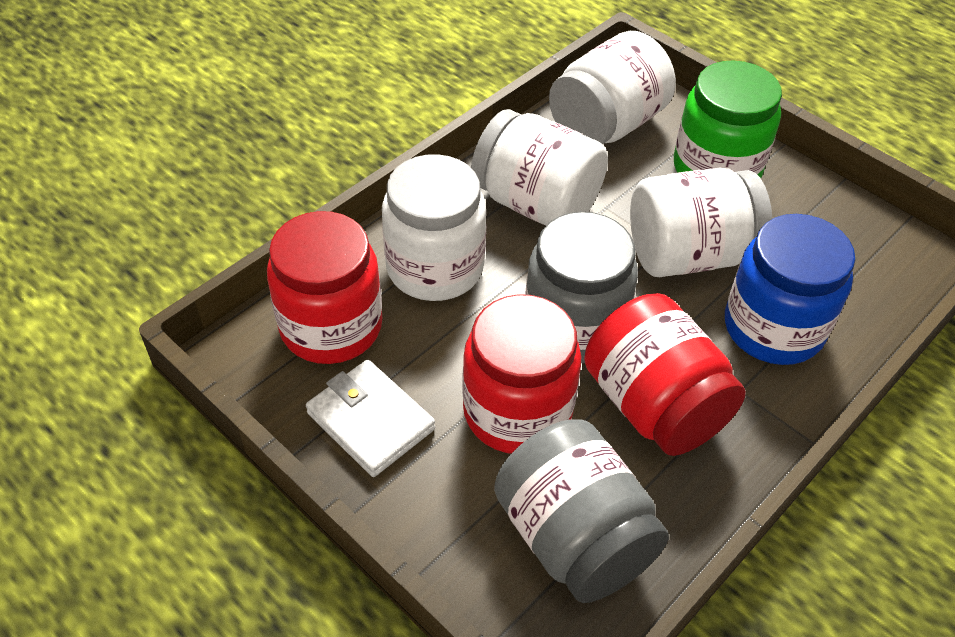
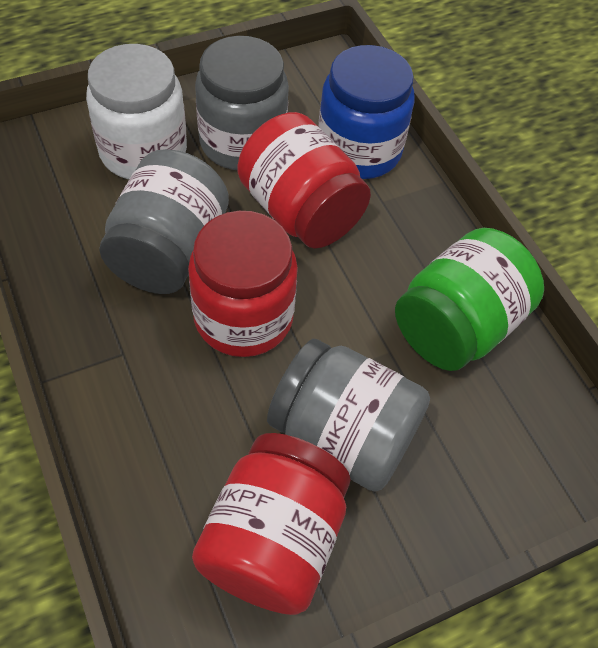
grey jar: [494,419,669,603] [525,212,638,363] = 2 -> [99,149,229,294] [195,36,289,170] [267,339,430,491] = 3
white jar: [382,154,486,301] [471,109,608,225] [549,31,676,144] [630,168,772,277] = 4 -> [86,44,187,179] = 1
white wallet: [306,360,435,477] = 1 -> none = 0

